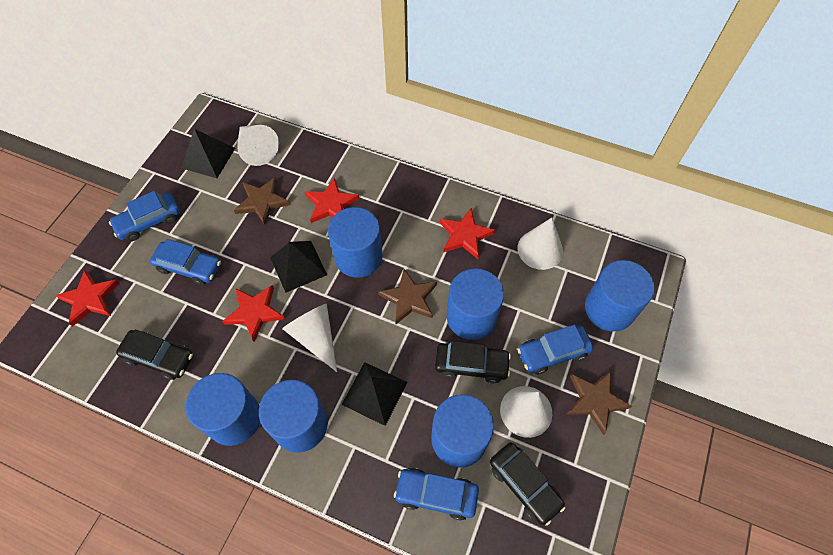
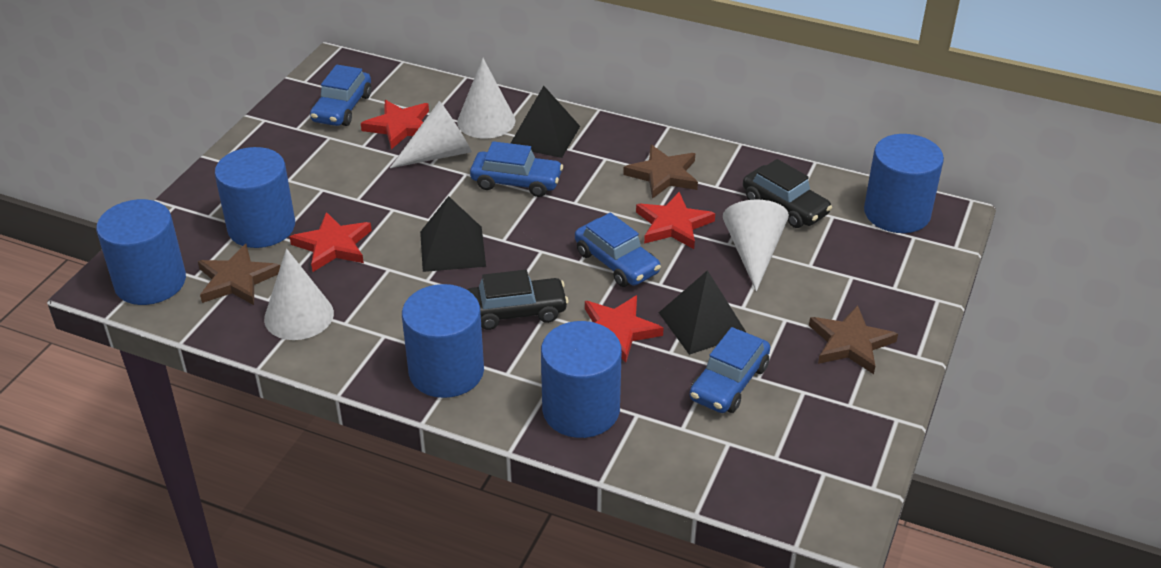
black car: [116,329,193,380] [435,341,511,383] [490,443,565,526] = 3 -> [467,270,568,330] [743,159,832,228] = 2
blue cylinder: [186,373,260,446] [259,380,328,453] [328,207,383,278] [431,394,494,468] [447,268,504,340] [585,260,654,332] = 6 -> [96,199,186,305] [215,147,295,248] [402,284,484,398] [541,321,622,438] [864,134,944,233] = 5

